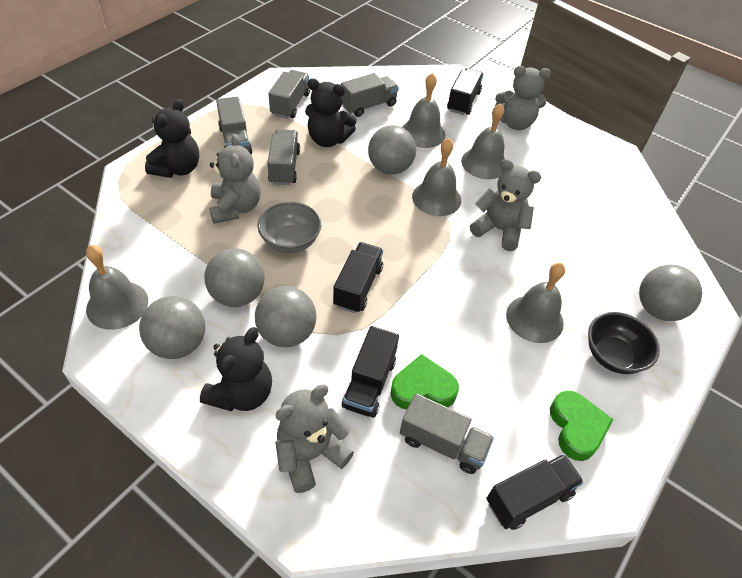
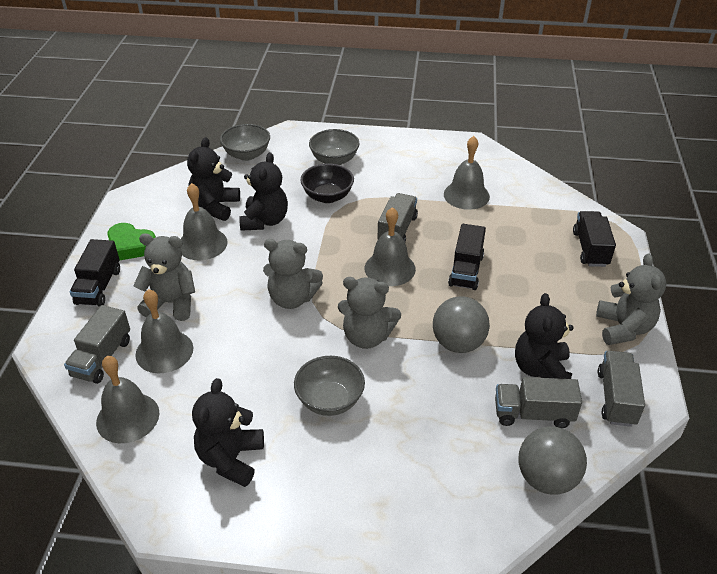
black teddy bear: [145,99,199,178] [200,327,272,411] [305,78,357,147] = 3 -> [187,137,240,221] [192,378,264,487] [239,152,288,231] [515,293,574,379] = 4
black truck: [333,242,383,313] [342,326,399,418] [447,68,484,115] [486,454,584,530] = 4 -> [70,239,120,307] [448,224,486,290] [573,211,616,267] = 3
green heart: [390,354,459,409] [550,391,613,461] = 2 -> [107,223,156,261] = 1
grey ball: [139,296,205,359] [204,248,264,307] [255,286,316,347] [368,125,416,175] [639,265,702,321] = 5 -> [433,296,490,353] [518,426,587,495] = 2
grey bowl: [257,202,321,253] = 1 -> [220,124,270,161] [294,356,365,416] [309,129,360,165] = 3
grey truck: [216,96,252,154] [267,129,300,185] [268,70,310,119] [341,73,399,117] [400,393,494,474] = 5 -> [64,305,130,384] [378,193,418,242] [495,377,582,428] [598,351,645,427] = 4

